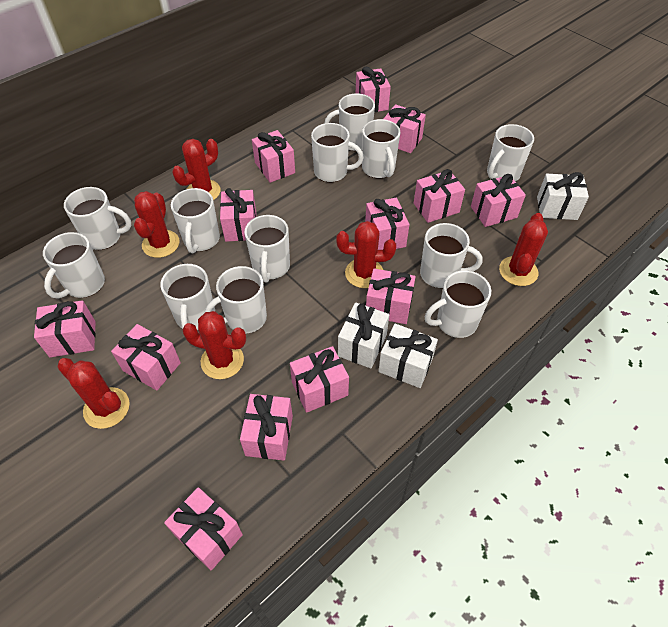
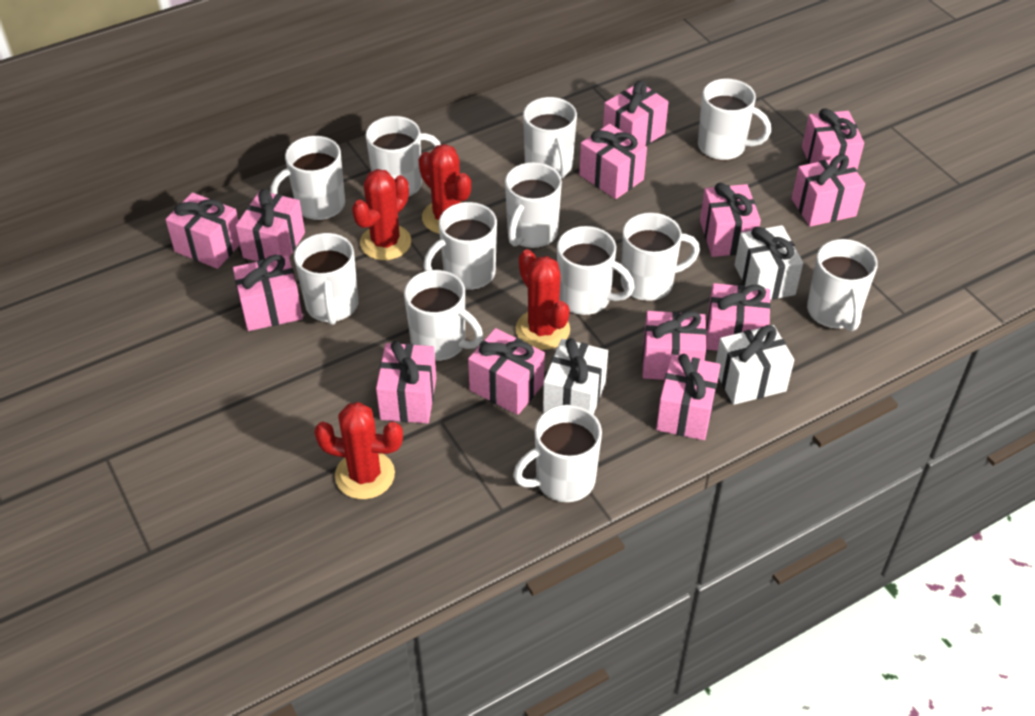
red cactus: [57,358,130,429] [134,191,180,258] [172,139,221,200] [182,311,246,379] [336,221,396,288] [499,213,548,286] = 6 -> [314,402,403,499] [352,169,411,260] [419,144,471,234] [515,249,570,350] = 4

